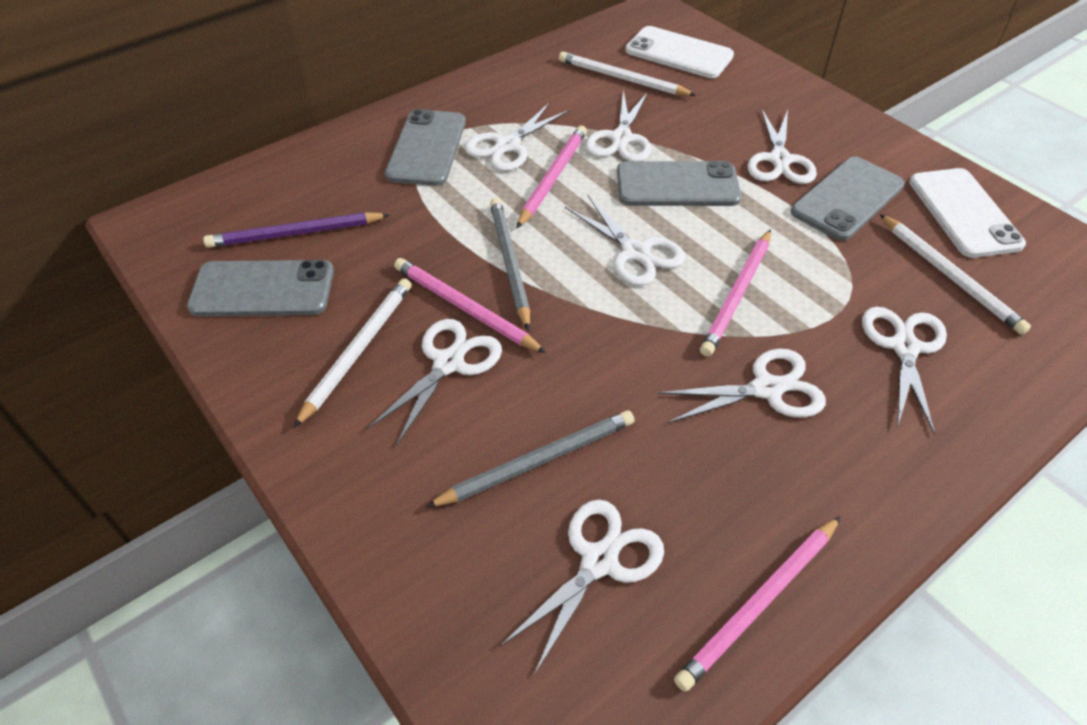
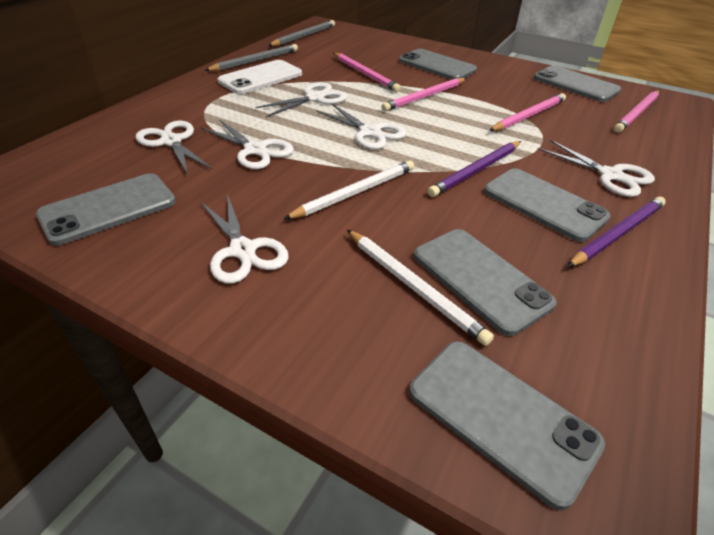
grey phone: [187,260,334,316] [385,109,466,186] [617,161,741,206] [791,156,905,241] = 4 -> [36,173,176,246] [399,49,477,80] [409,341,605,510] [414,229,556,336] [484,168,610,242] [534,65,621,102] = 6
purple pencil: [203,212,390,248] = 1 -> [428,141,521,197] [567,196,666,267] = 2
white pencil: [294,278,412,428] [559,51,696,96] [880,214,1031,335] = 3 -> [284,160,414,219] [347,230,494,346] = 2
white phone: [626,26,734,78] [909,168,1026,258] = 2 -> [218,60,302,94] = 1
white scissors: [366,319,502,447] [465,102,570,171] [500,500,664,675] [565,194,685,286] [585,90,651,161] [657,349,826,423] [747,109,817,184] [862,307,947,435] = 8 -> [136,121,213,175] [201,119,294,169] [201,194,289,284] [255,82,348,117] [316,104,406,149] [538,140,655,197] = 6

